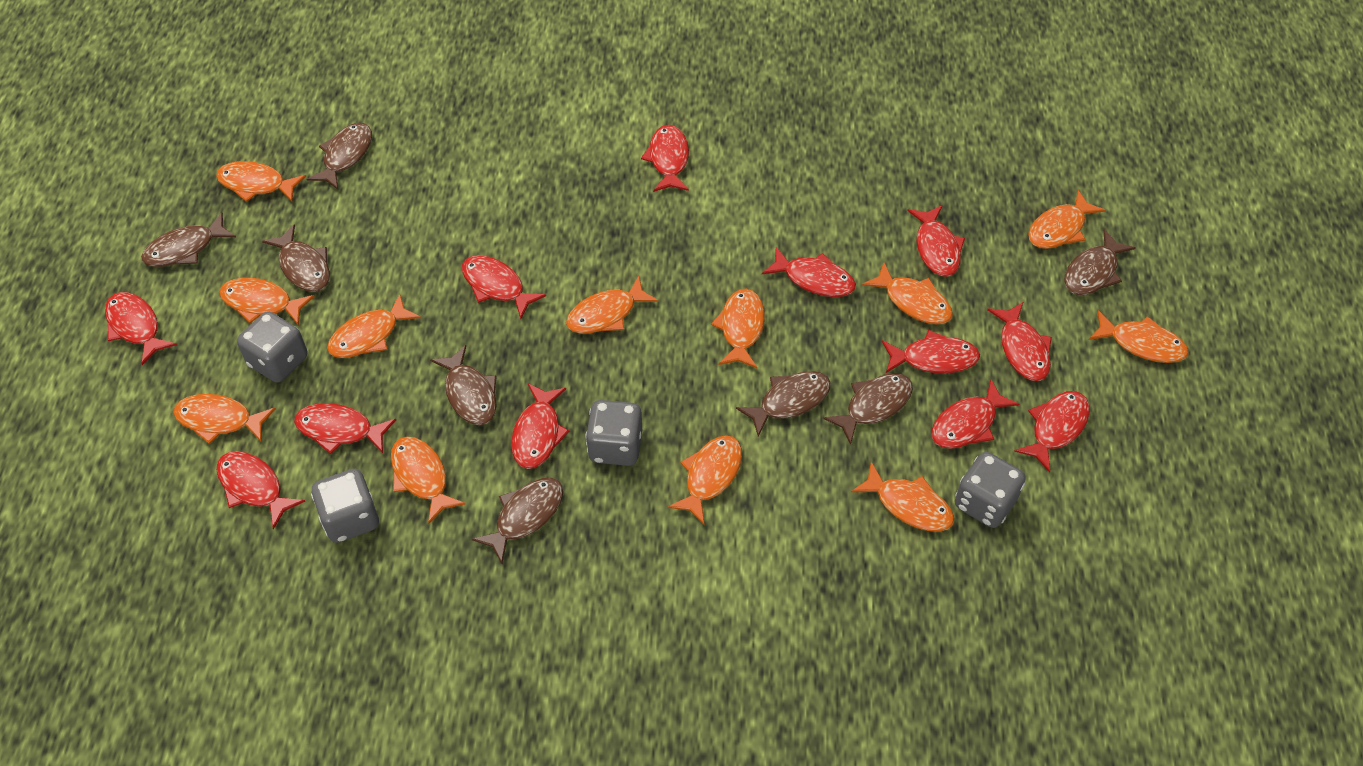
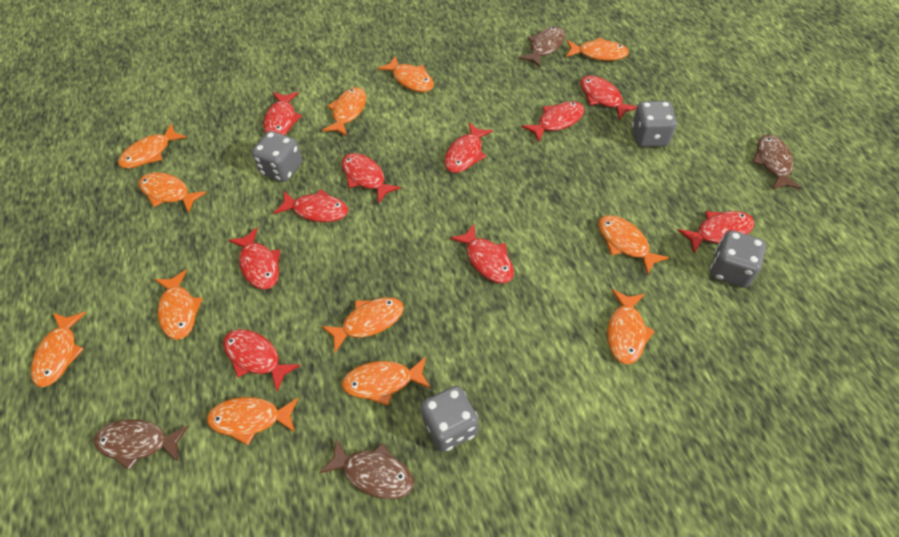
brown fish: [141,213,236,267] [262,224,330,292] [307,123,372,190] [430,345,497,425] [472,478,563,564] [736,371,831,437] [823,373,913,445] [1064,229,1136,295] = 8 -> [94,419,189,470] [319,439,414,499] [518,27,565,67] [753,134,802,190] = 4
red fish: [105,292,177,365] [216,451,305,529] [294,403,396,454] [462,255,546,319] [511,383,569,469] [641,125,689,192] [762,247,856,297] [882,330,980,373] [907,205,965,277] [931,380,1019,449] [987,302,1052,381] [1014,391,1090,473] = 12 -> [223,329,300,391] [229,228,280,290] [263,92,302,135] [274,189,348,222] [341,153,401,203] [444,123,493,173] [450,224,514,283] [522,101,584,142] [580,76,637,120] [677,211,754,253] = 10

